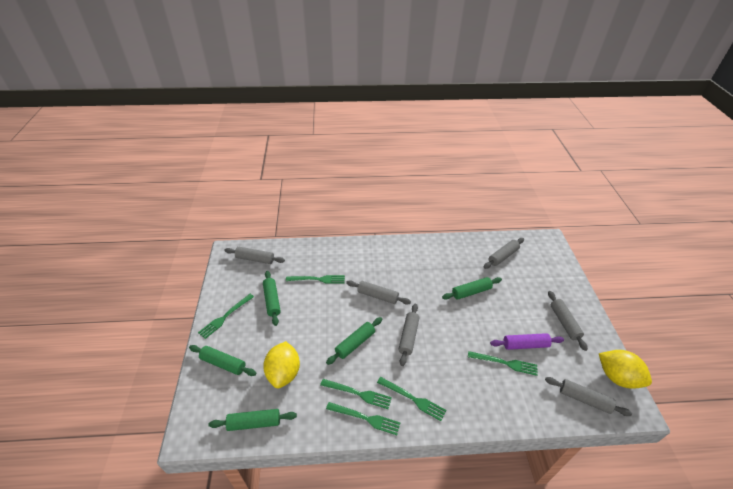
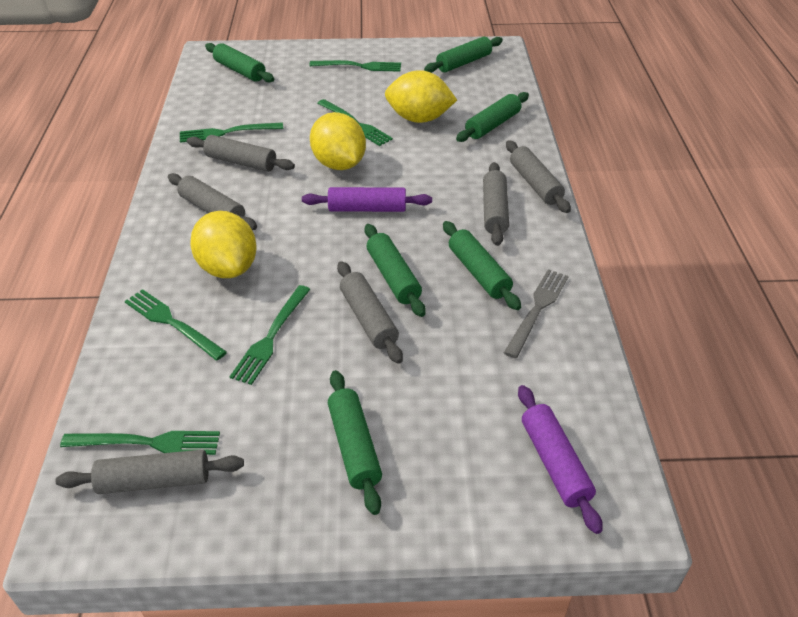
green rolling pin: [189,345,256,376] [209,409,297,431] [263,271,281,326] [326,317,382,365] [442,277,502,300] = 5 -> [205,43,274,82] [328,370,382,515] [364,224,426,317] [424,37,503,73] [443,221,521,310] [456,92,529,142] = 6
grey fork: none = 0 -> [504,269,569,358] = 1
purple rolling pin: [490,333,564,350] = 1 -> [302,187,432,212] [518,385,603,534] = 2
yellow lemon: [263,341,300,388] [599,350,652,389] = 2 -> [190,211,256,278] [310,112,366,170] [385,70,457,123] = 3

